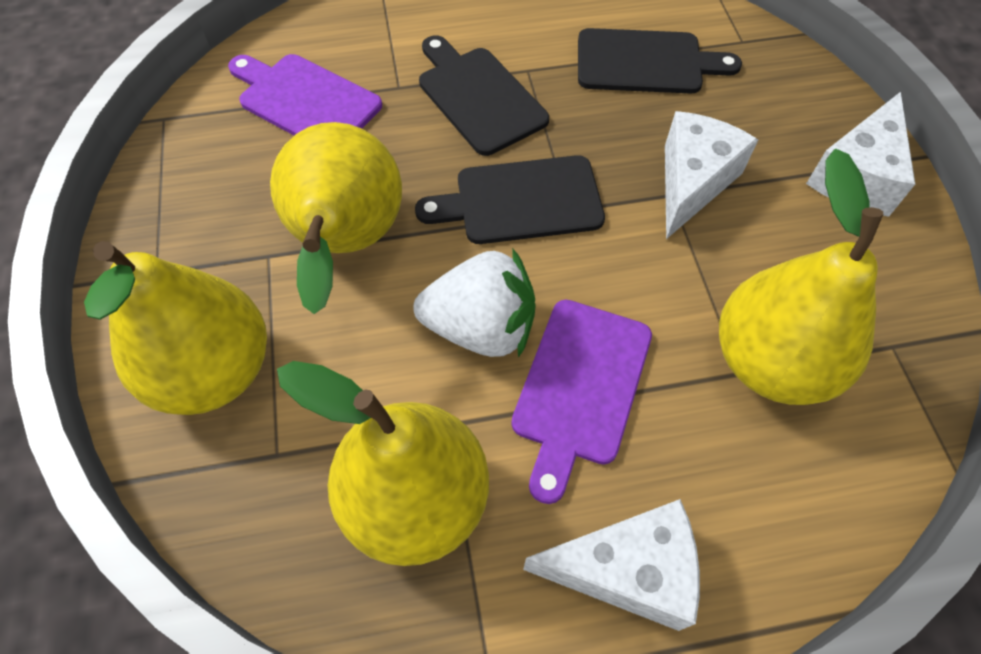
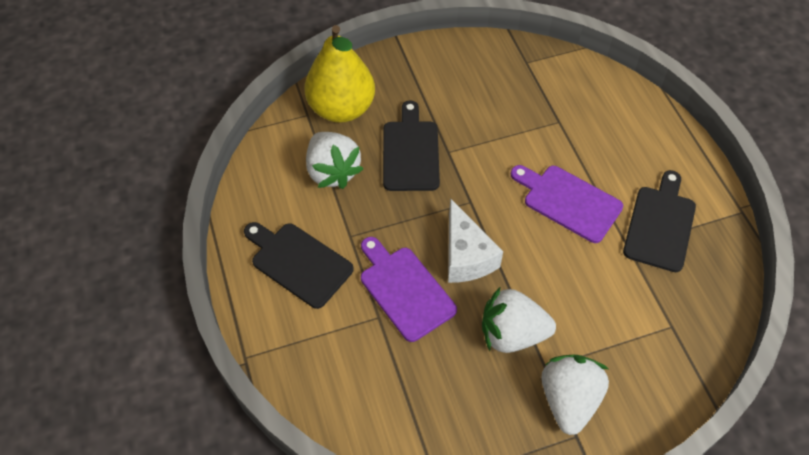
white cheese: [523,499,700,631] [665,111,758,239] [806,92,915,217] = 3 -> [448,198,503,283] = 1
white strawberry: [413,248,536,358] = 1 -> [306,132,363,189] [482,286,556,353] [542,354,609,435] = 3
yellow pear: [84,241,267,415] [270,122,402,314] [277,361,489,566] [719,149,883,405] = 4 -> [304,25,375,123] = 1

